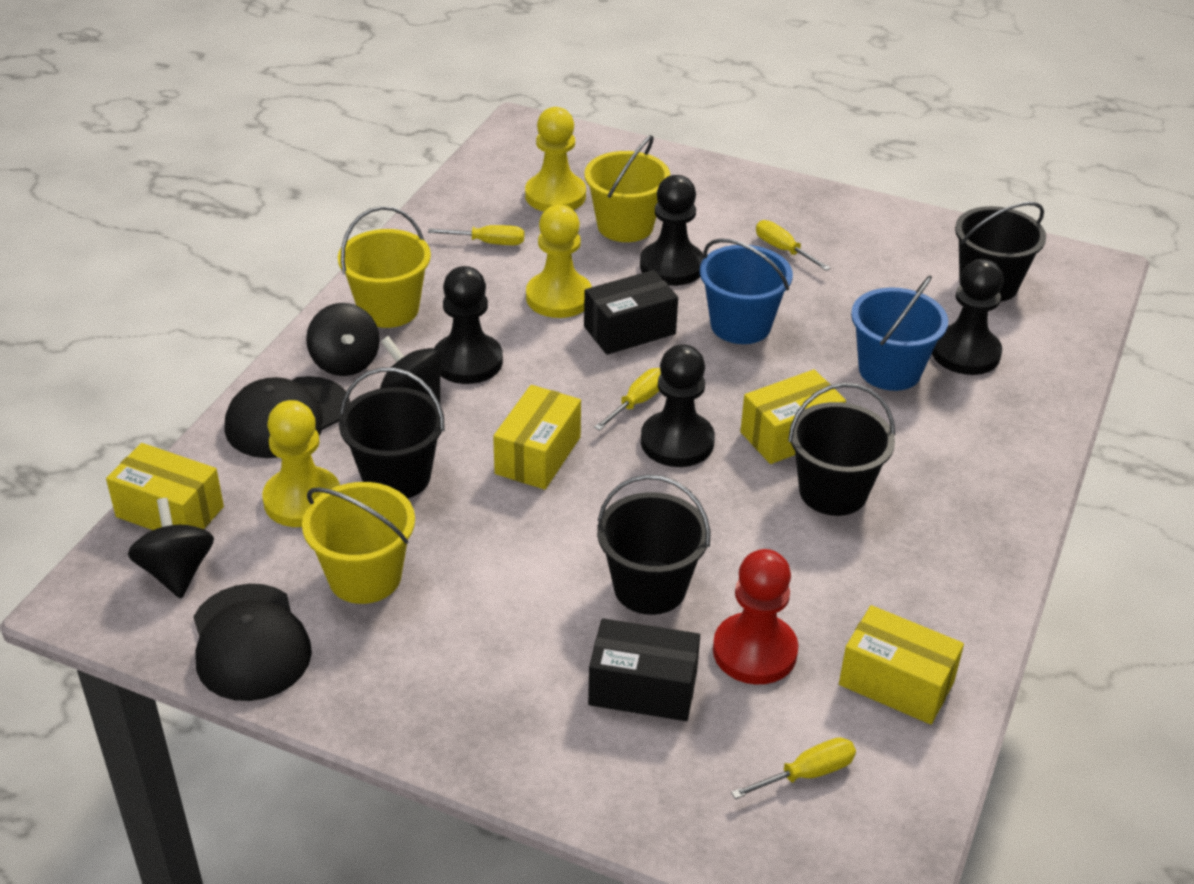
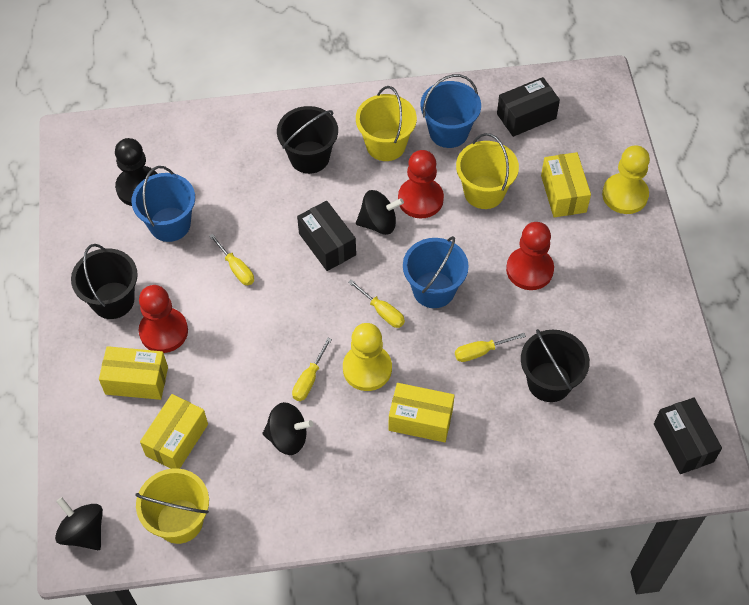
black box: [584,270,678,355] [588,618,700,721] = 2 -> [297,201,356,271] [497,77,560,137] [654,397,722,474] = 3
black bucket: [339,367,445,499] [597,474,711,615] [788,383,895,516] [955,202,1046,302] = 4 -> [71,244,138,319] [277,106,338,174] [521,329,590,402] = 3
black cap: [193,584,312,701] [225,376,350,458] = 2 -> none = 0
black pawn: [435,266,503,384] [640,175,704,286] [641,344,715,467] [932,259,1003,375] = 4 -> [115,138,158,206] = 1
blue bucket: [700,238,793,344] [851,275,948,391] = 2 -> [131,166,195,242] [403,236,469,308] [421,74,481,148] = 3
red pawn: [713,549,798,684] = 1 -> [138,285,188,353] [398,150,444,218] [506,222,554,290] = 3
yellow pawn: [262,400,340,527] [525,107,586,212] [526,205,592,318] = 3 -> [343,323,392,391] [602,145,650,214] = 2

